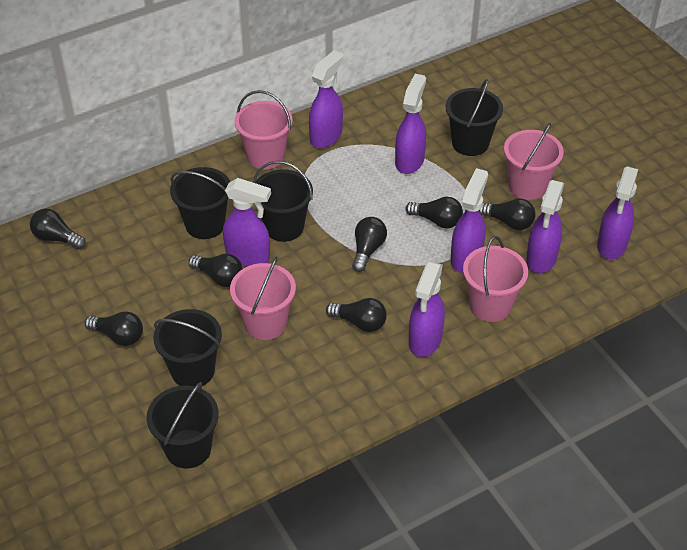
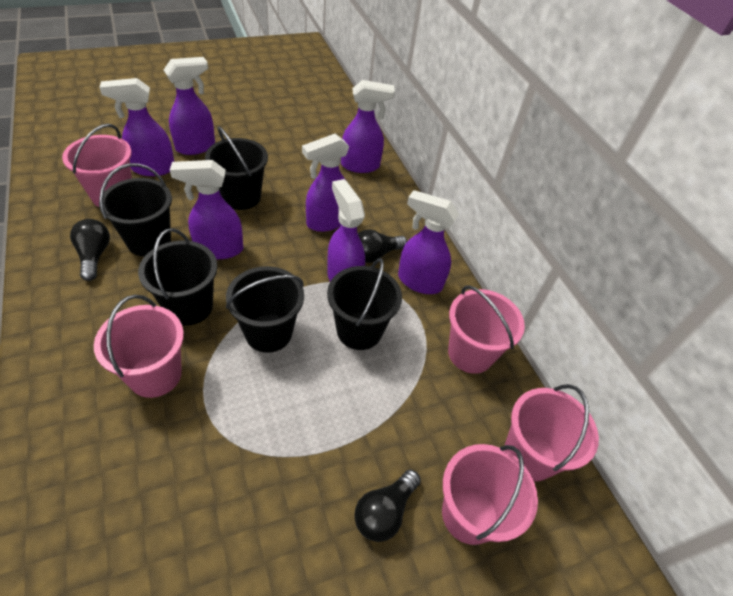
black light bulb: [30,209,86,249] [85,311,143,346] [188,254,243,287] [326,298,387,332] [352,217,387,272] [405,197,463,228] [479,198,536,230] = 7 -> [70,219,110,281] [354,470,421,542] [358,229,407,263] = 3
pink bucket: [230,257,296,340] [235,90,292,170] [463,236,528,322] [504,123,564,200] = 4 -> [62,124,132,207] [94,295,184,398] [442,444,538,545] [448,285,525,374] [505,384,599,482] = 5

